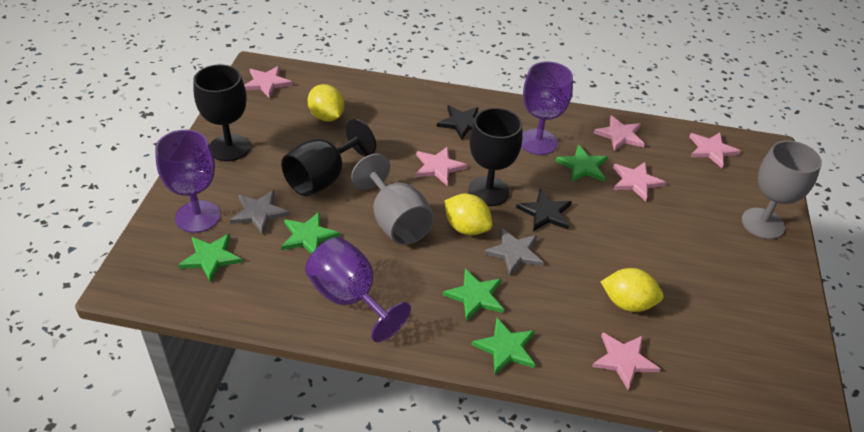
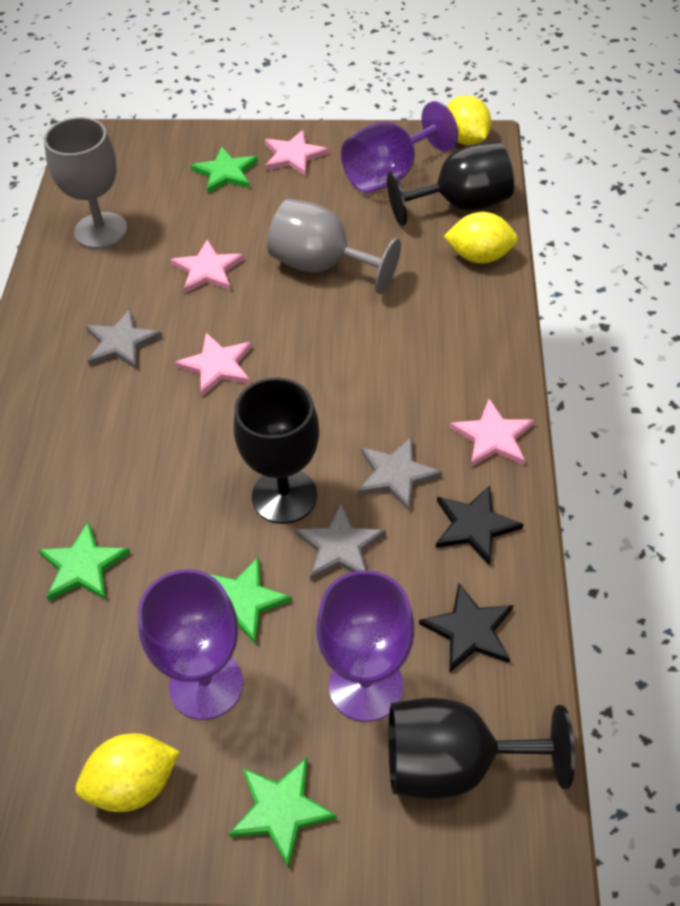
green star: [178,234,243,283] [281,211,340,254] [443,269,504,321] [471,318,535,375] [556,145,608,182] = 5 -> [38,522,131,601] [191,147,258,193] [209,557,292,644] [228,758,337,868] = 4
grey star: [230,190,290,235] [484,228,544,276] = 2 -> [86,309,162,369] [295,504,386,580] [358,437,442,511] = 3
pink star: [244,66,292,99] [415,146,467,186] [592,332,660,390] [594,116,645,151] [613,162,666,201] [689,132,741,168] = 6 -> [171,239,244,293] [175,333,252,396] [265,130,329,176] [450,399,535,467] = 4

